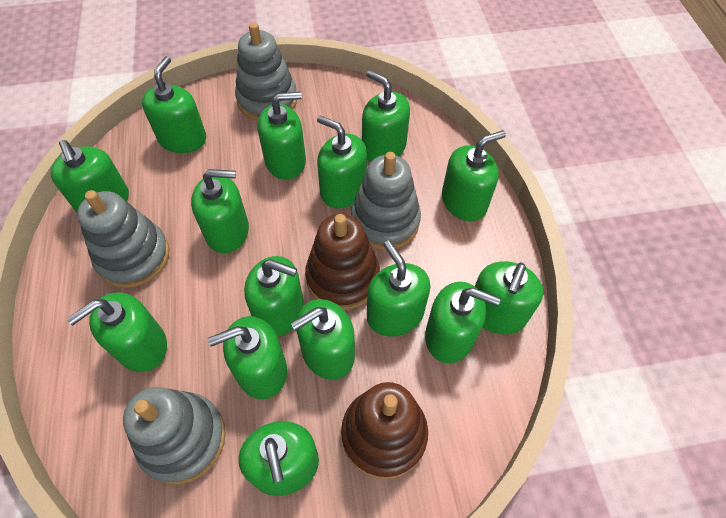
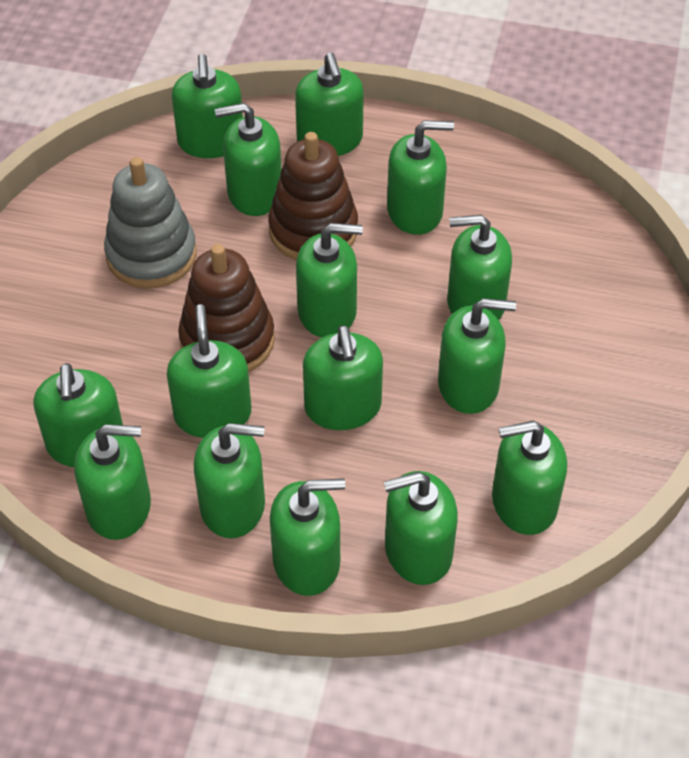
grey stacking toy: [77,190,170,288] [123,387,226,484] [235,22,297,121] [351,152,421,250] = 4 -> [104,157,197,289] = 1

